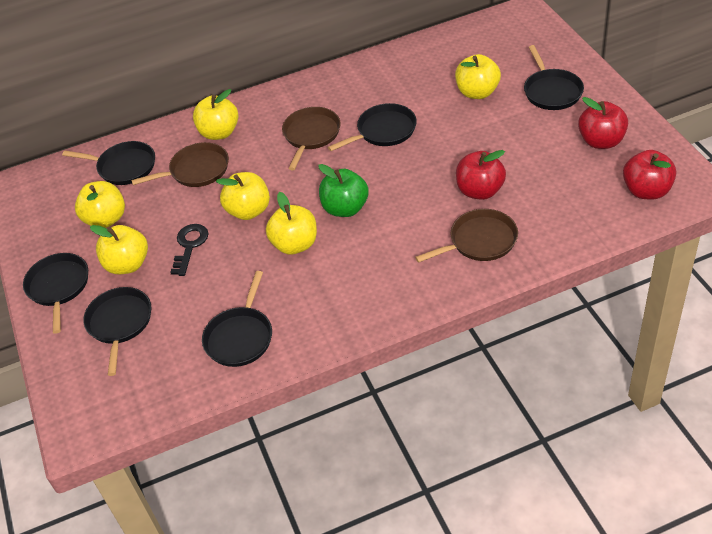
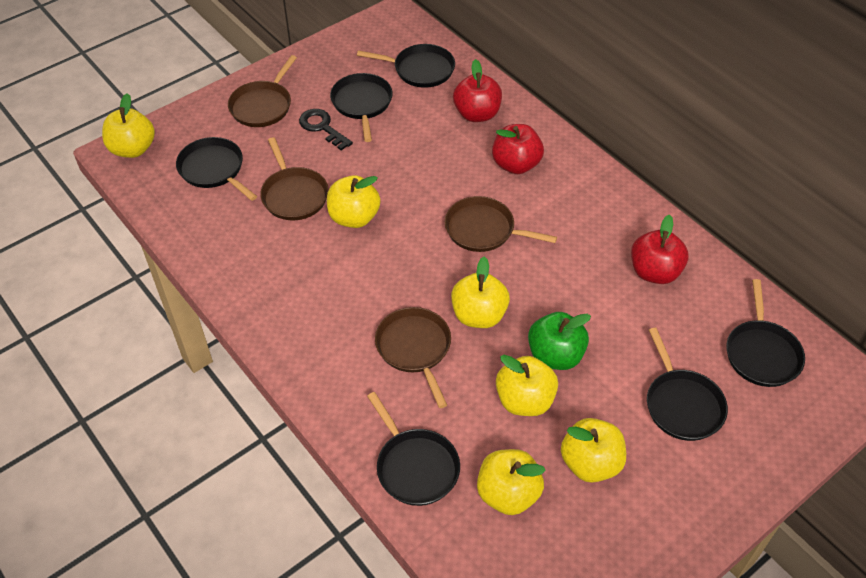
brown pan: [131,142,229,187] [282,107,341,170] [415,209,518,263] = 3 -> [228,55,297,127] [260,137,329,220] [375,307,451,408] [445,196,557,252] = 4

